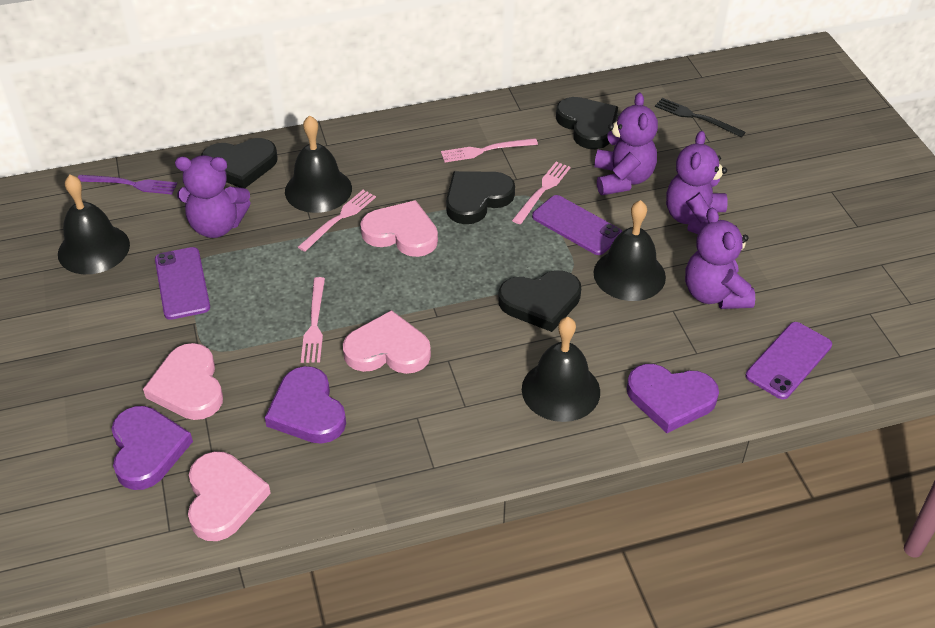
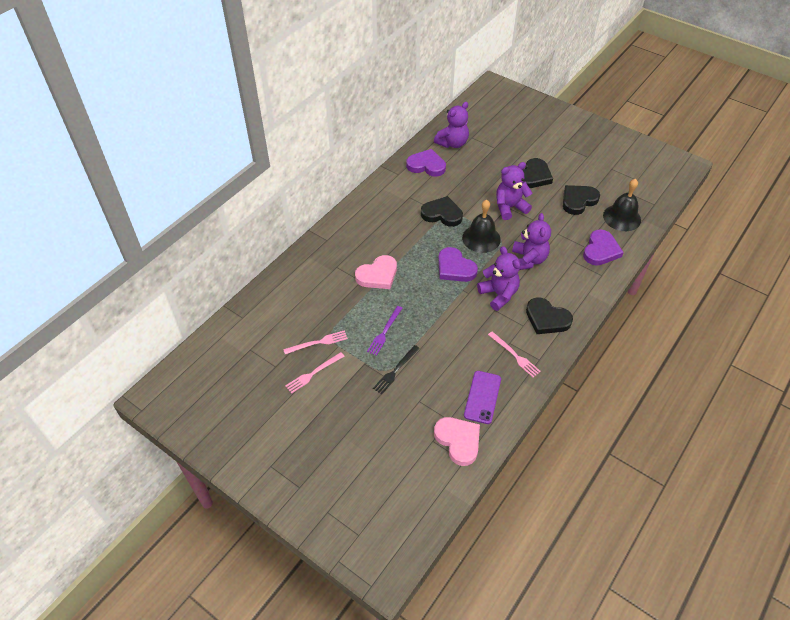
black bell: [58,175,130,274] [285,115,352,213] [522,317,600,422] [593,200,666,301] = 4 -> [462,200,501,253] [603,179,641,231] = 2
pink fork: [298,190,376,252] [301,277,325,363] [441,138,538,163] [512,162,571,224] = 4 -> [283,330,348,354] [285,352,345,394] [488,331,541,377] = 3
pink heart: [143,343,223,420] [188,451,271,541] [343,310,431,374] [360,200,438,257] = 4 -> [355,255,397,289] [434,417,480,466] = 2
purple phone: [155,247,210,320] [532,195,622,255] [746,322,832,399] = 3 -> [464,371,501,424] = 1

